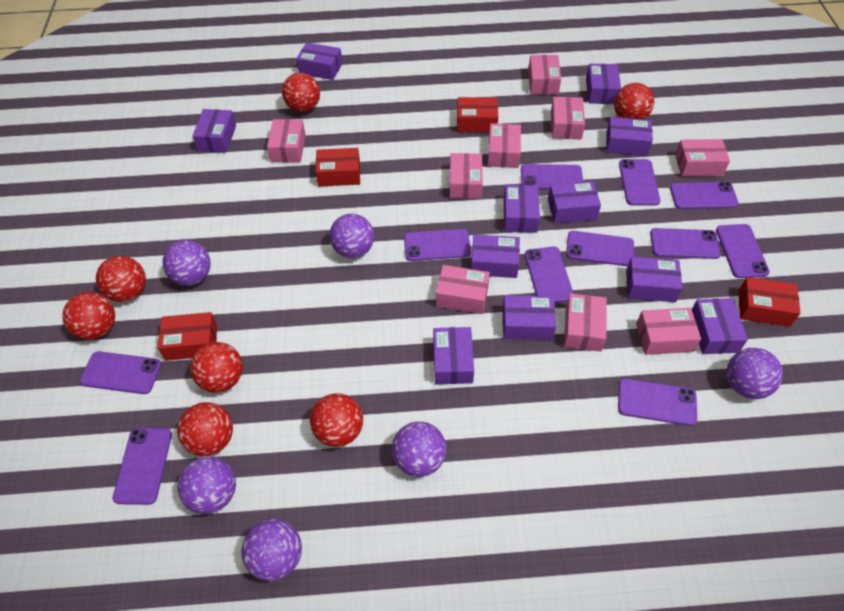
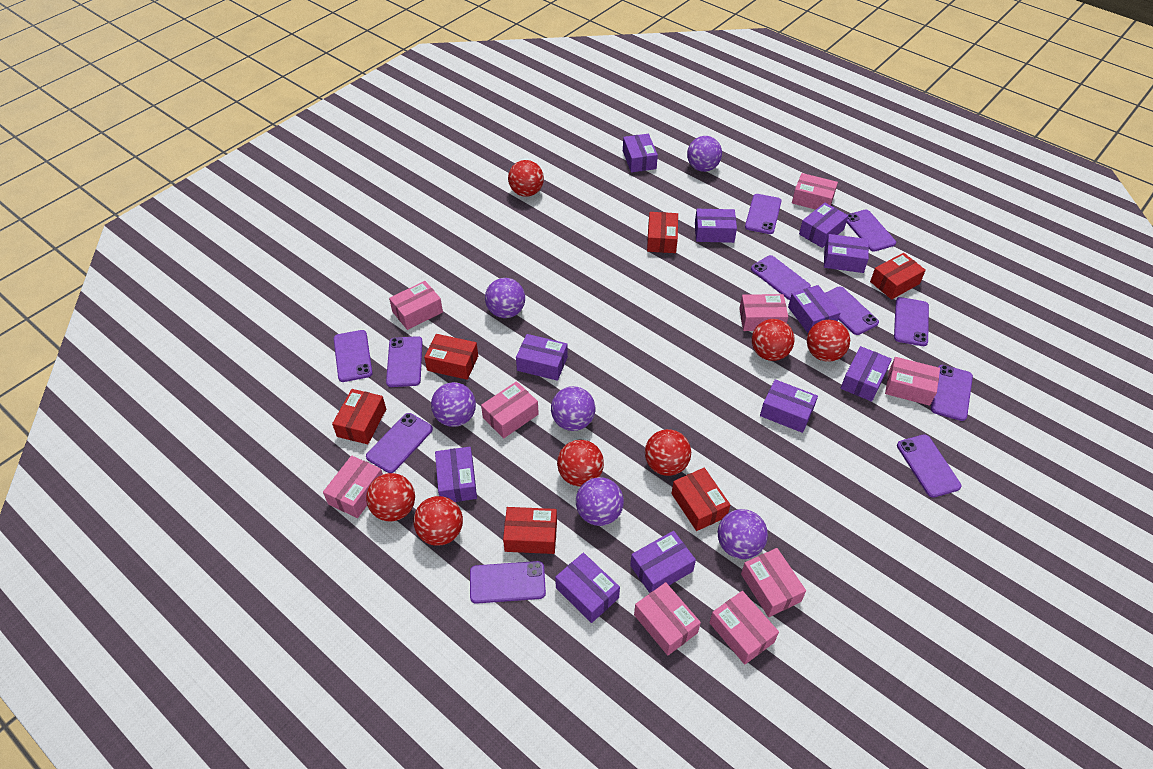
red box: [158,312,217,361] [315,148,360,187] [457,97,498,132] [738,277,801,327] = 4 -> [332,389,386,444] [424,334,478,380] [503,507,557,554] [647,212,678,253] [671,468,730,531] [870,253,926,300] = 6

